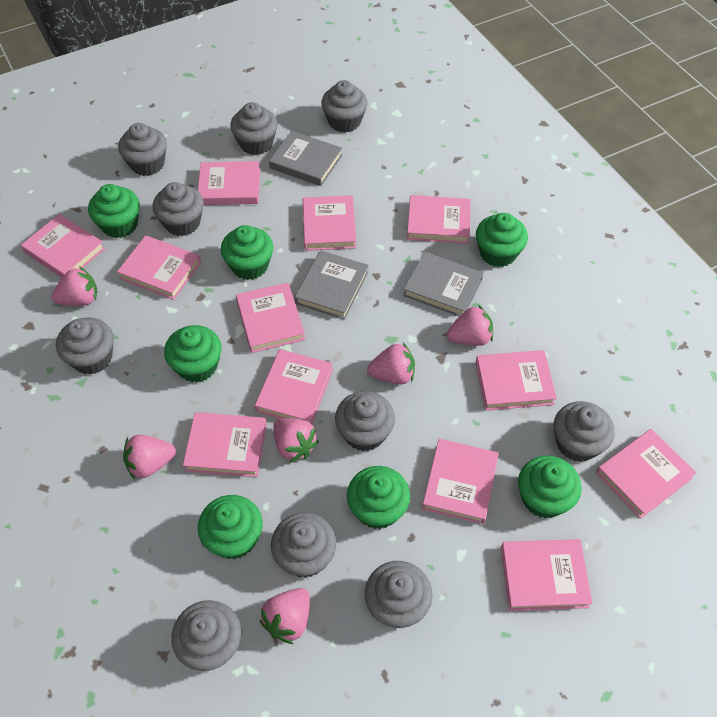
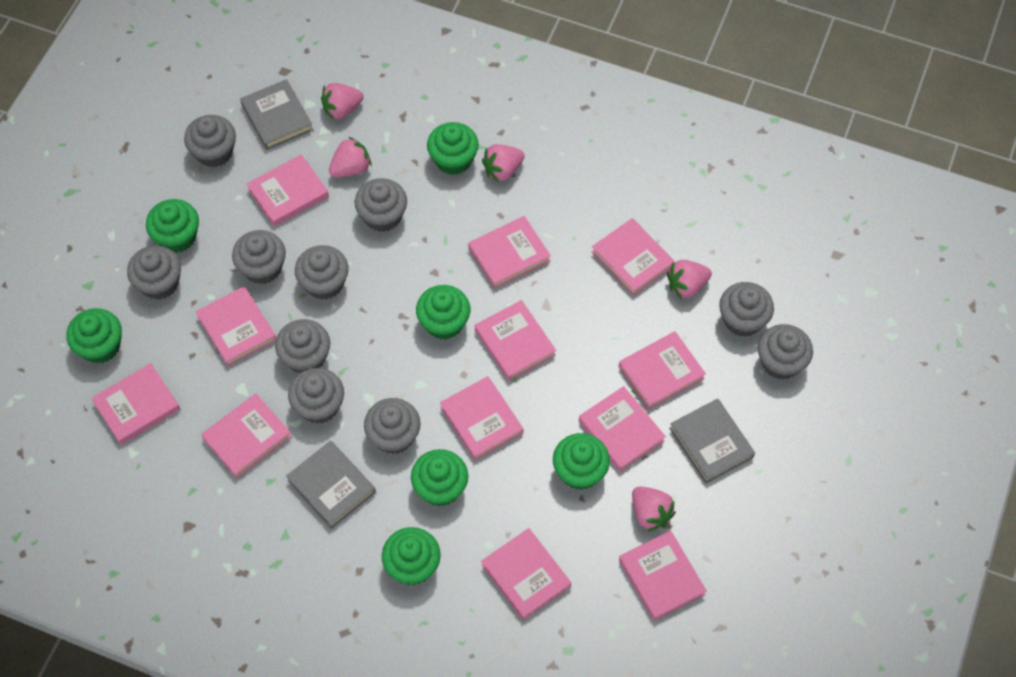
pink strawberry: [51,266,98,306] [123,435,176,480] [260,588,310,644] [273,418,319,463] [367,343,415,384] [447,305,493,346] = 6 -> [321,83,363,120] [329,137,371,177] [482,144,525,182] [632,487,676,532] [667,260,712,299] = 5

